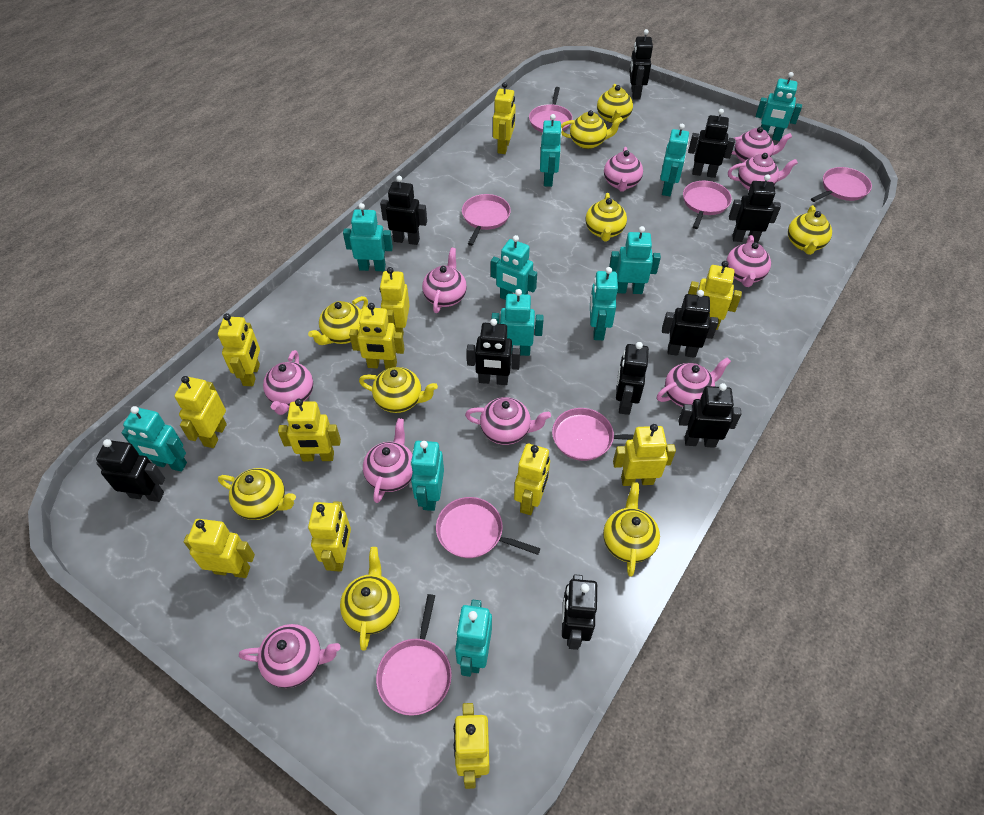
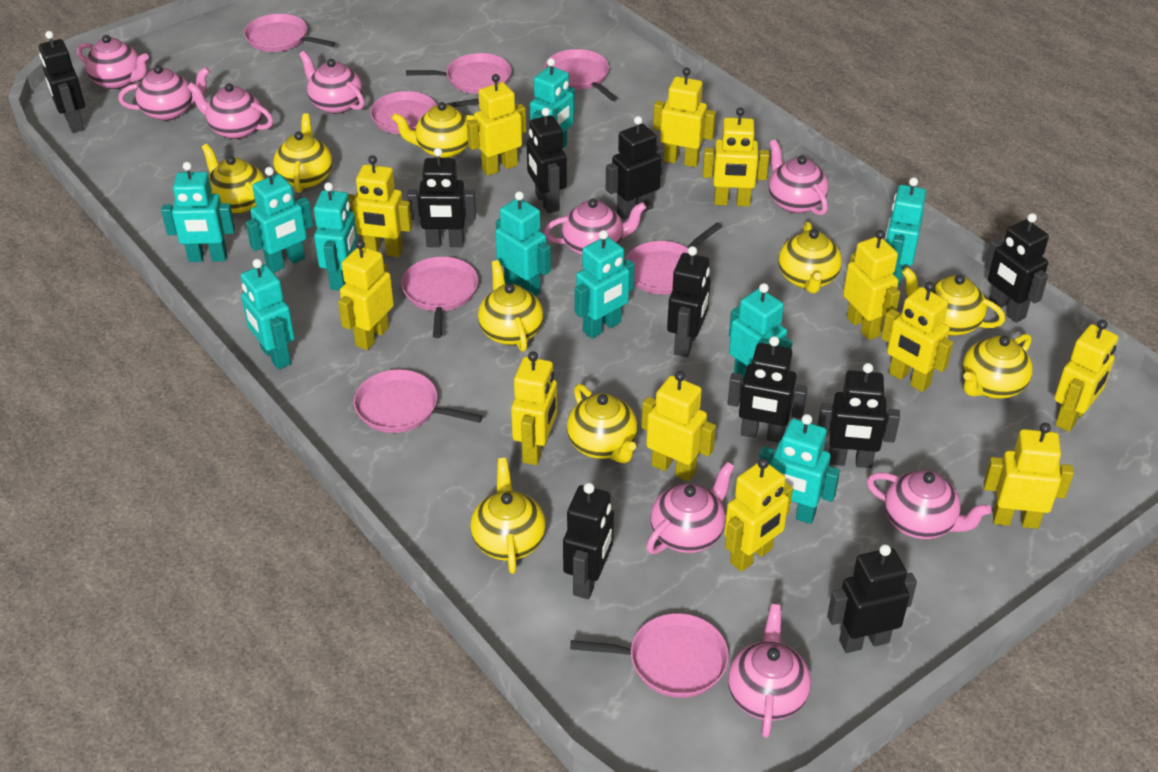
pink pan: [376,594,452,716] [436,497,540,558] [462,194,511,246] [529,87,573,133] [552,408,634,461] [683,181,732,229] [811,167,872,202] = 7 -> [244,14,335,52] [354,369,483,433] [370,91,479,134] [401,257,478,338] [406,53,512,94] [544,49,617,101] [570,613,729,698] [625,222,722,294] = 8
pink teapot: [239,624,341,688] [263,350,313,415] [363,418,413,503] [422,248,467,313] [465,397,551,445] [604,147,643,192] [657,357,731,407] [726,235,771,287] [728,153,798,190] [732,127,792,163] = 10 -> [77,35,149,89] [118,65,210,121] [187,82,273,139] [299,51,365,114] [544,199,647,255] [646,462,735,554] [728,604,811,738] [769,140,829,215] [867,470,992,539] = 9
turquoise robot: [122,406,187,472] [343,203,393,271] [410,441,444,511] [455,600,492,677] [491,235,537,300] [492,289,544,356] [540,114,562,187] [590,267,618,340] [609,226,661,294] [660,123,689,196] [756,72,802,141] = 11 -> [161,162,235,262] [241,259,295,370] [246,167,313,273] [314,182,358,291] [495,191,551,296] [530,58,575,148] [574,230,635,338] [729,283,792,380] [759,414,840,524] [885,177,926,286] = 10

